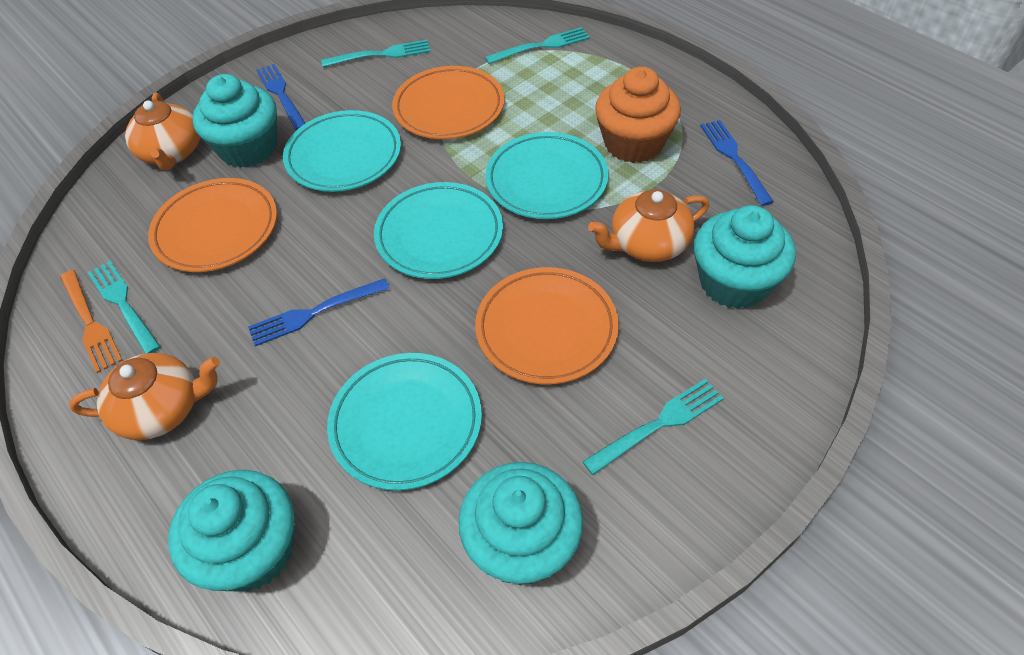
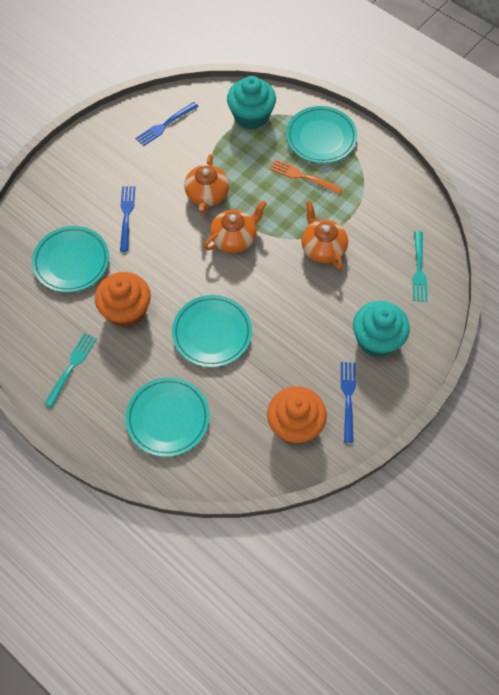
orange cupcake: [595,67,681,163] = 1 -> [95,272,151,328] [267,386,327,444] = 2
orange plate: [148,178,277,272] [392,66,505,139] [475,267,619,384] = 3 -> none = 0
turquoise cupcake: [168,470,295,592] [192,74,277,168] [458,462,583,585] [694,205,796,309] = 4 -> [227,76,276,130] [353,301,410,357] = 2
turquoise fork: [87,261,161,354] [321,40,431,67] [485,27,590,64] [582,379,724,475] = 4 -> [44,333,97,408] [412,231,428,302] = 2

